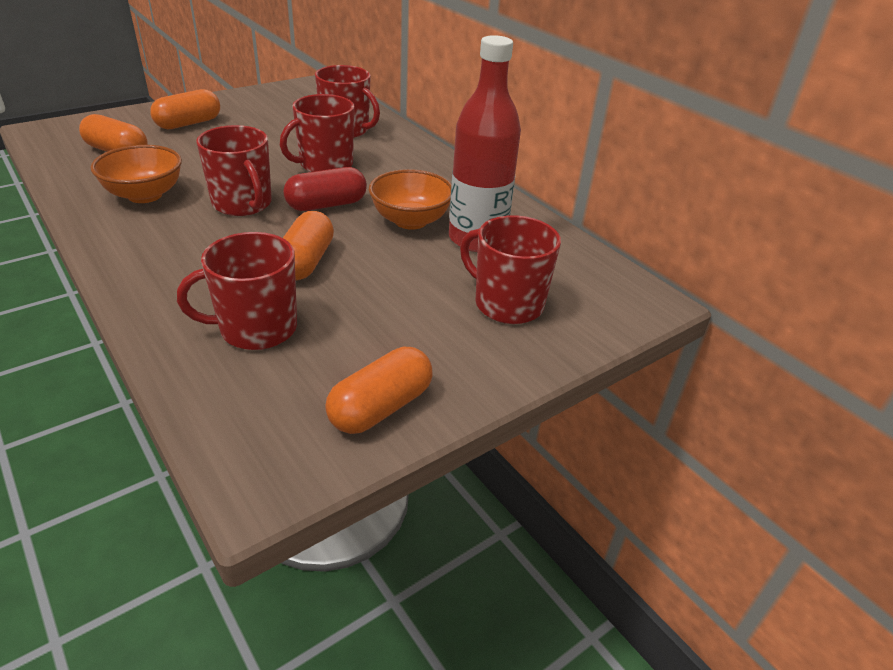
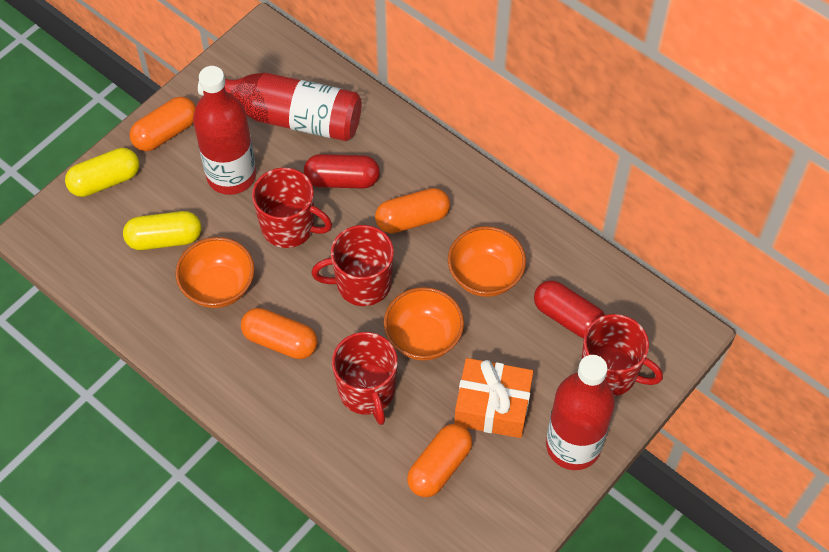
orange bowl: [91,145,182,203] [369,169,451,230] = 2 -> [176,237,254,308] [384,287,464,361] [448,226,526,297] = 3
orange gift: none = 0 -> [454,358,534,438] = 1
red bottle: [449,35,521,252] = 1 -> [193,66,256,195] [198,73,362,141] [546,355,615,470] = 3
red capsule: [283,167,367,211] = 1 -> [304,154,380,189] [534,280,605,338] = 2
red mug: [177,232,297,350] [197,125,272,216] [280,94,354,172] [315,65,380,138] [460,215,561,324] = 5 -> [252,168,332,248] [311,225,394,306] [332,332,398,425] [581,314,663,396] = 4
yellow capsule: none = 0 -> [65,148,139,197] [123,211,201,250] = 2

